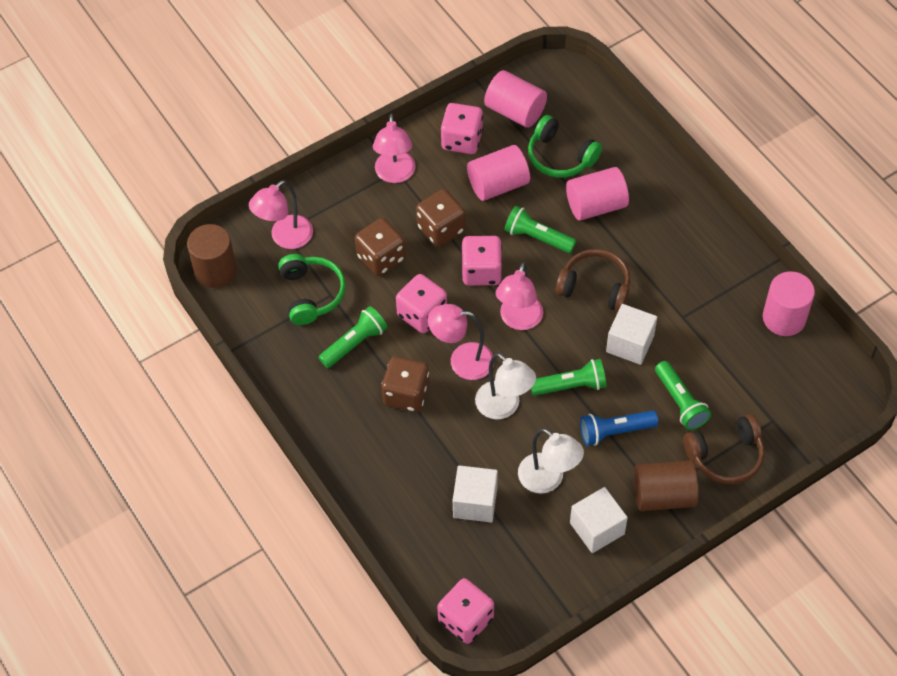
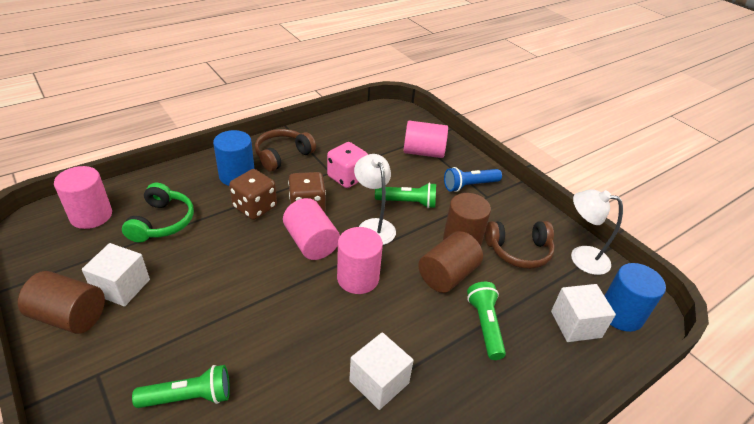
blue cylinder: none = 0 -> [213,130,255,186] [605,263,666,332] = 2
brown cylinder: [187,224,237,288] [634,460,699,511] = 2 -> [18,271,105,334] [418,231,483,293] [443,193,491,246] = 3
brown dice: [355,218,406,276] [381,356,429,412] [416,189,465,247] = 3 -> [229,169,277,220] [288,172,326,213] = 2
green flashlight: [318,306,387,368] [504,206,576,253] [531,359,607,396] [655,361,711,430] = 4 -> [132,365,230,408] [375,183,436,208] [467,282,506,360] = 3
green headphones: [278,254,346,325] [528,115,602,178] = 2 -> [122,183,194,243] = 1
pink dice: [396,274,447,333] [437,578,494,644] [441,103,483,154] [461,236,502,285] = 4 -> [327,142,368,188] = 1
pink lamp: [249,180,313,249] [373,113,415,183] [428,304,494,380] [496,262,543,330] = 4 -> none = 0

